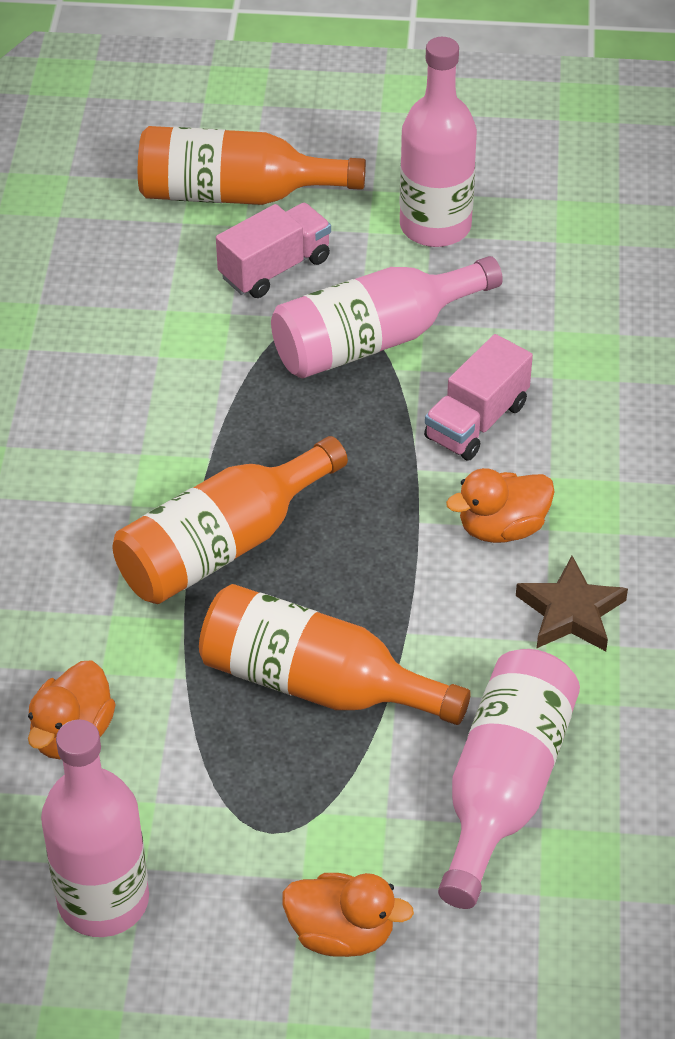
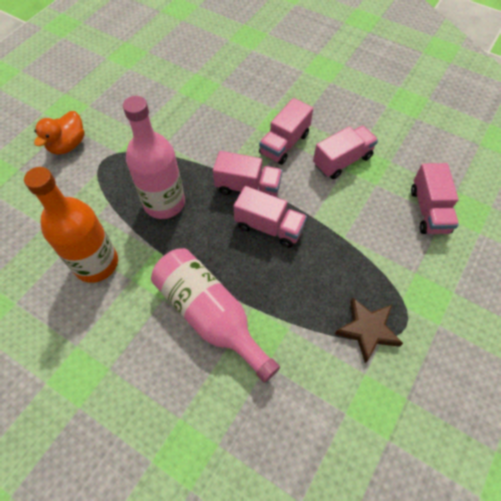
orange bottle: [112,436,348,604] [138,126,366,205] [199,584,471,725] = 3 -> [24,167,118,283] = 1
orange duck: [28,660,116,759] [282,873,414,957] [446,468,555,543] = 3 -> [34,111,85,154] = 1
pink bottle: [41,720,149,937] [271,256,503,378] [399,37,477,247] [438,649,580,909] = 4 -> [123,96,185,219] [151,248,280,383] = 2
pink truck: [216,203,331,298] [424,334,533,461] = 2 -> [213,151,282,197] [234,186,307,248] [259,98,313,165] [313,126,378,179] [411,163,459,234] = 5

